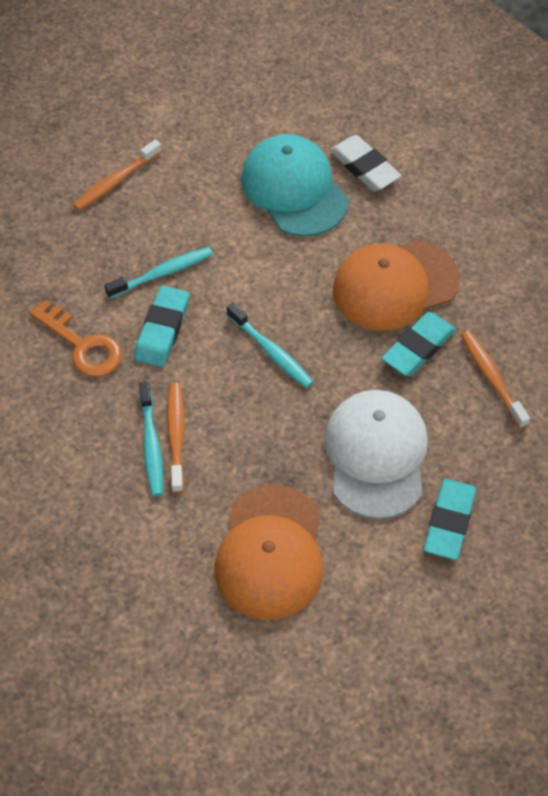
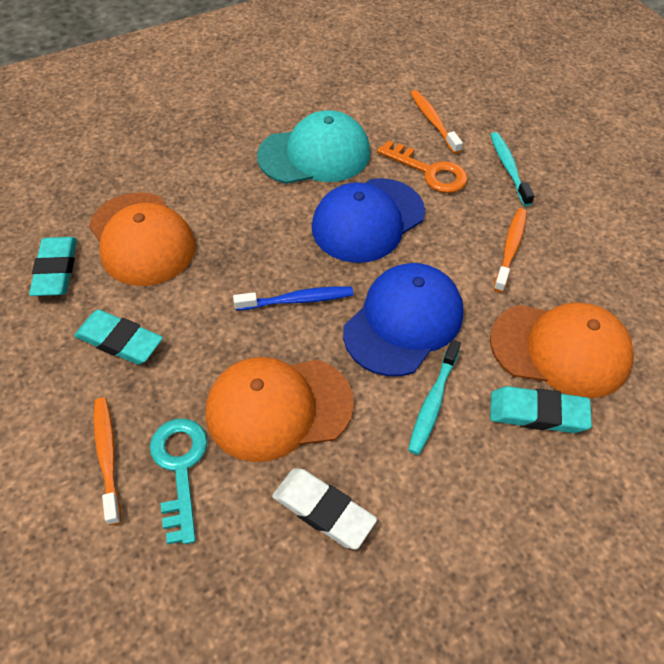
blue cap: none = 0 -> [312,178,425,263] [343,263,464,376] = 2
blue toothbrush: none = 0 -> [233,287,354,311] = 1
orange cap: [215,484,323,620] [333,240,460,331] = 2 -> [89,192,196,286] [206,357,354,462] [490,303,634,398] = 3
turquoise key: none = 0 -> [150,419,208,544] = 1
turquoise toothbrush: [104,247,213,299] [139,382,163,496] [227,303,313,388] = 3 -> [408,339,461,455] [490,132,534,206] = 2
white cap: [324,390,428,519] = 1 -> none = 0

